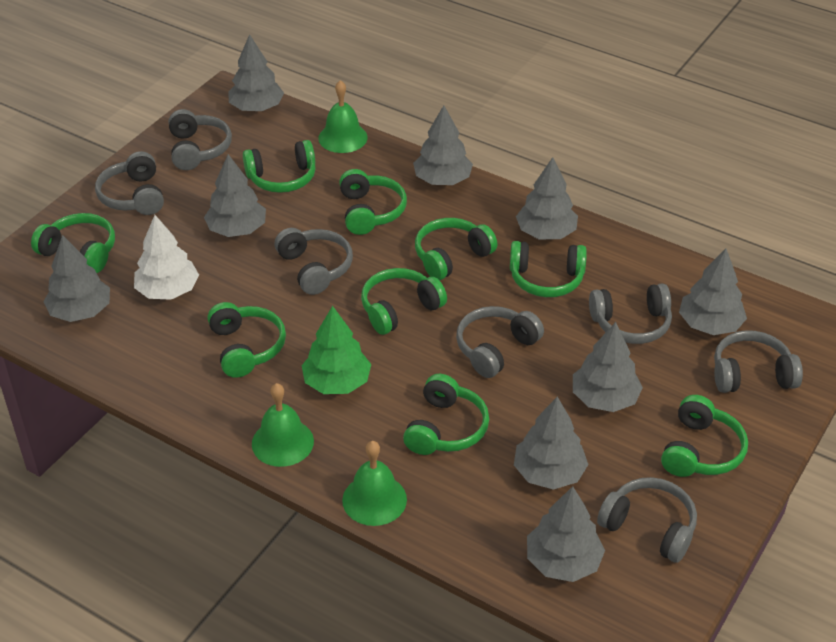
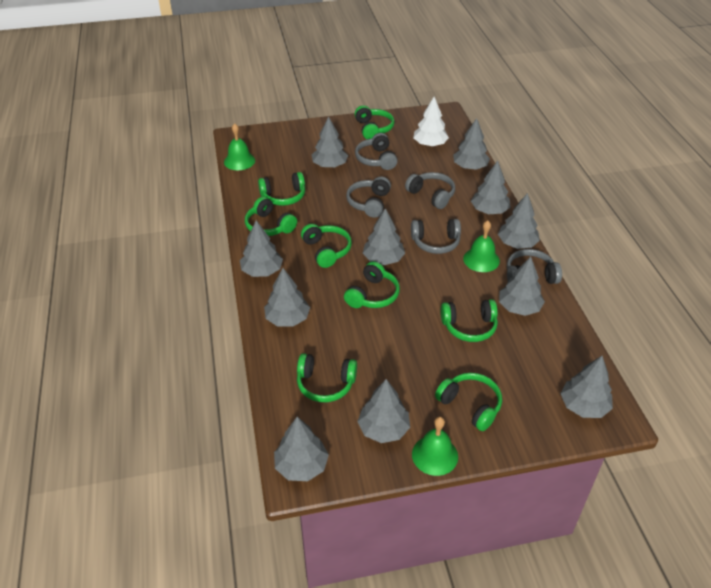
green headphones: [31,213,115,273] [208,302,286,378] [243,140,316,193] [339,169,407,235] [361,268,447,335] [403,374,489,455] [415,218,497,280] [510,241,587,297] [661,395,748,477] = 9 -> [245,197,297,236] [258,172,305,206] [297,353,357,402] [301,224,352,268] [344,261,400,308] [355,105,395,139] [435,373,502,431] [441,299,498,342] = 8
green tree: [302,306,371,394] = 1 -> none = 0
grey headphones: [95,151,164,215] [169,109,232,170] [275,228,353,295] [456,306,544,378] [589,283,672,344] [597,477,697,563] [714,330,803,393] = 7 -> [346,177,391,218] [355,133,397,170] [405,172,455,209] [411,219,461,254] [507,249,562,284] = 5
grey tree: [43,235,110,322] [204,154,266,237] [228,34,284,112] [413,106,473,185] [514,397,589,490] [516,157,578,239] [527,486,605,582] [573,322,643,412] [679,248,747,335] = 9 -> [240,220,283,277] [264,268,310,326] [274,417,329,481] [312,116,348,168] [357,379,410,443] [363,208,405,265] [453,118,490,170] [471,161,511,214] [498,193,540,249] [499,256,545,316] [560,356,613,418] = 11

